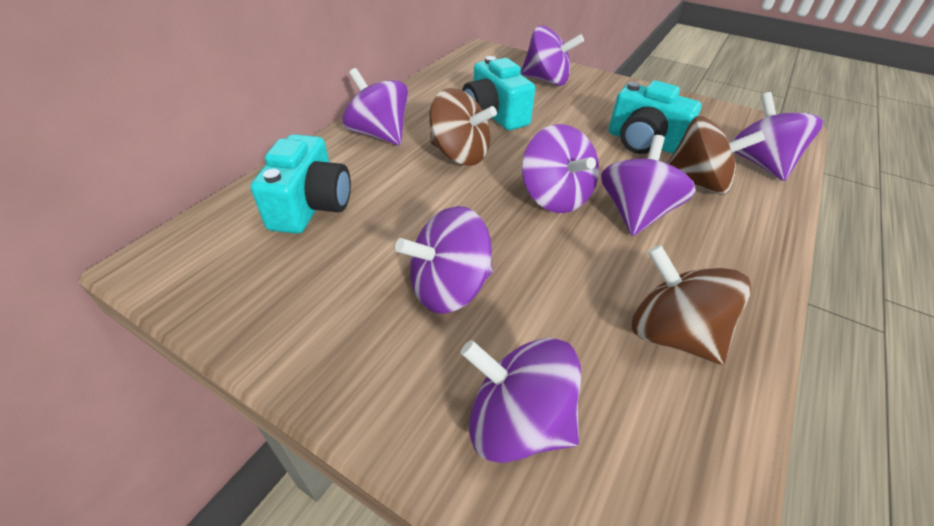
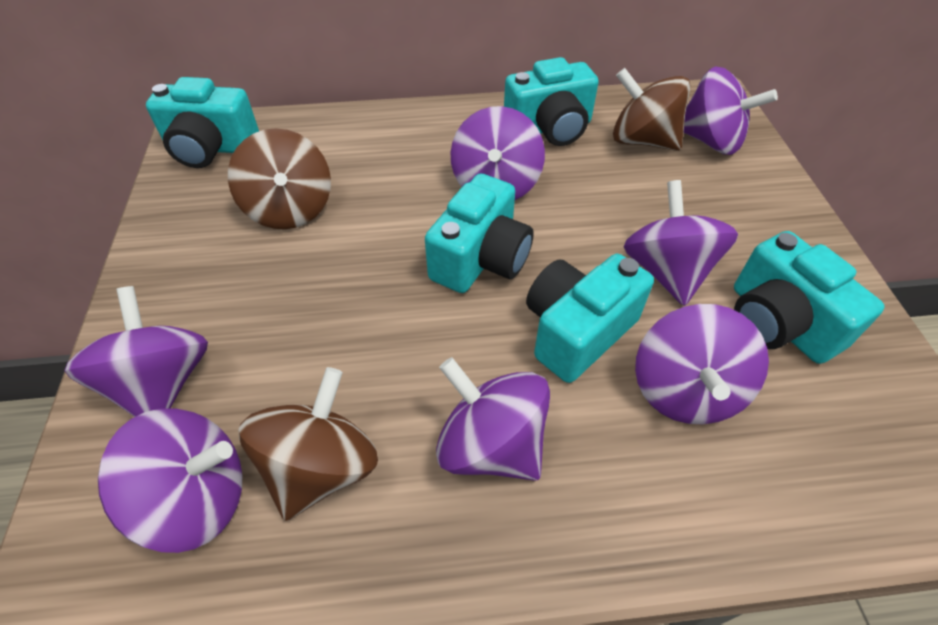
turquoise camera: [250,134,351,234] [462,56,535,130] [609,81,701,154] = 3 -> [146,77,259,168] [425,173,534,293] [504,57,599,146] [526,254,654,383] [734,231,885,364] = 5

